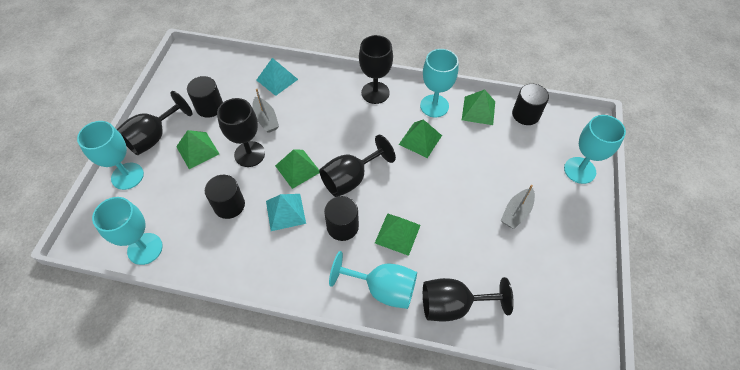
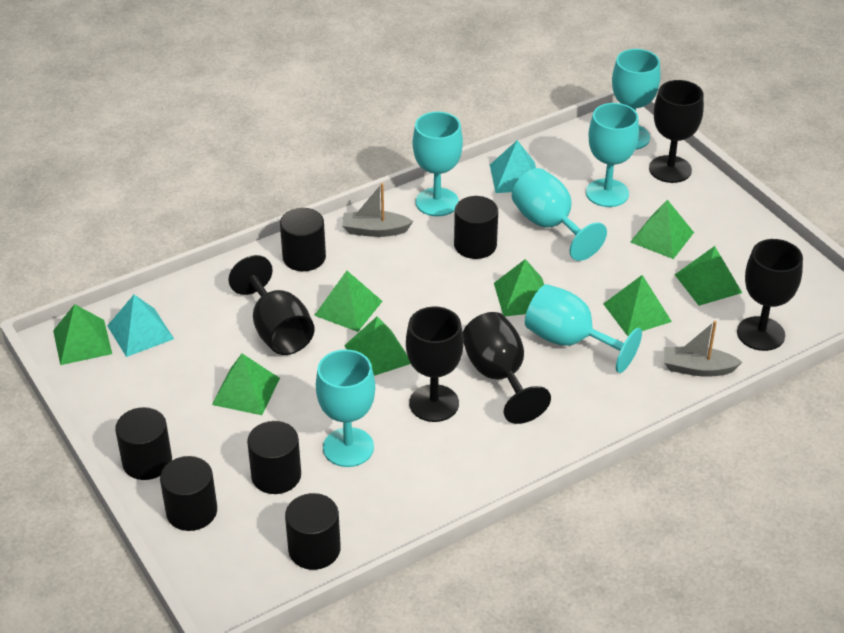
black cylinder: [187,76,223,118] [205,175,245,219] [324,196,359,241] [512,84,549,125] = 4 -> [115,407,172,480] [160,456,217,531] [247,421,301,494] [280,208,326,271] [285,493,341,570] [454,196,498,259] = 6
green pyramid: [176,130,219,169] [275,149,319,189] [375,213,421,256] [399,119,442,158] [462,89,495,125] = 5 -> [53,304,112,365] [212,354,280,415] [314,271,382,332] [344,316,411,376] [494,259,544,316] [603,275,672,336] [630,200,694,259] [675,246,742,306] = 8
turquoise goblet: [77,121,144,190] [92,197,163,265] [329,251,417,309] [420,49,459,117] [564,115,626,184] = 5 -> [316,349,375,467] [413,112,463,216] [512,168,607,261] [525,284,642,373] [586,103,639,207] [612,49,660,150] = 6

